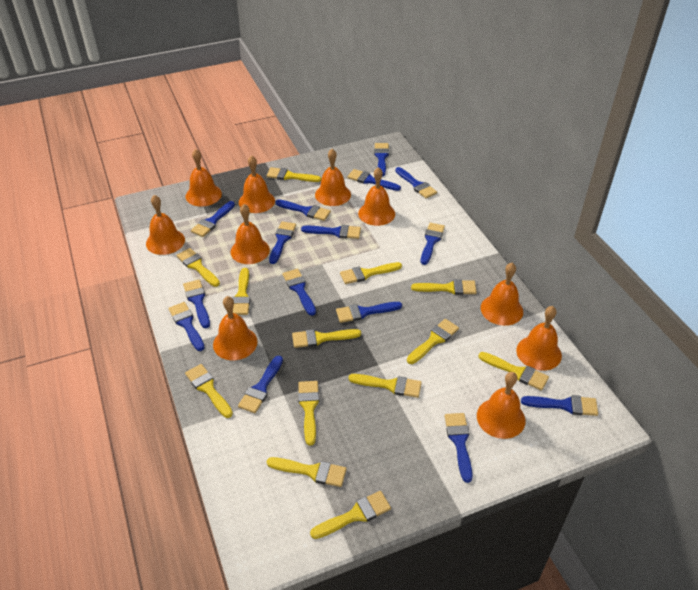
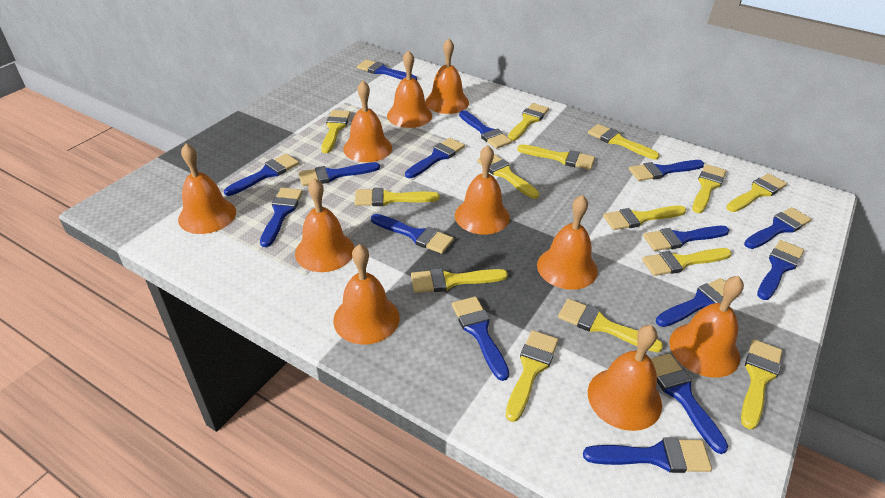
yellow brush: [176,248,220,287] [185,364,233,418] [232,268,251,315] [266,167,321,182] [267,457,347,487] [292,329,361,348] [298,381,319,445] [310,491,391,539] [340,262,402,284] [348,374,422,398] [407,319,459,364] [411,279,477,295] [478,352,549,391] = 13 -> [321,110,351,153] [355,188,439,206] [411,268,508,293] [477,154,539,199] [505,330,558,422] [508,103,549,141] [517,144,595,170] [558,299,664,353] [588,124,660,160] [603,205,686,230] [642,248,732,276] [692,164,726,213] [726,173,787,212] [741,339,782,429] = 14

